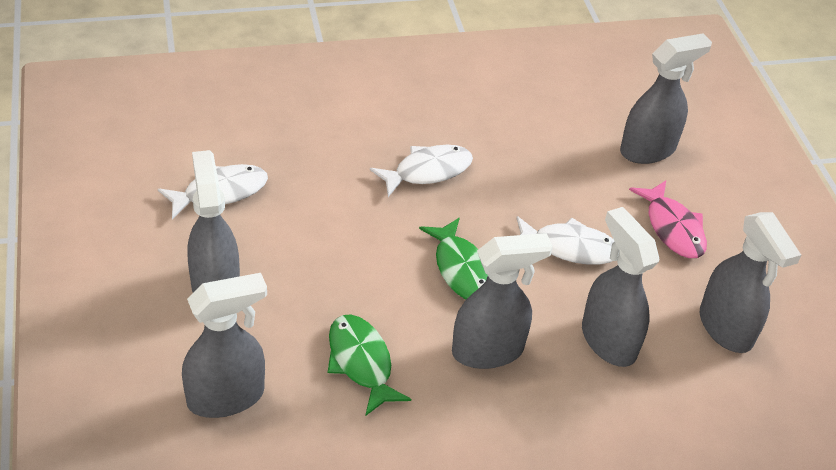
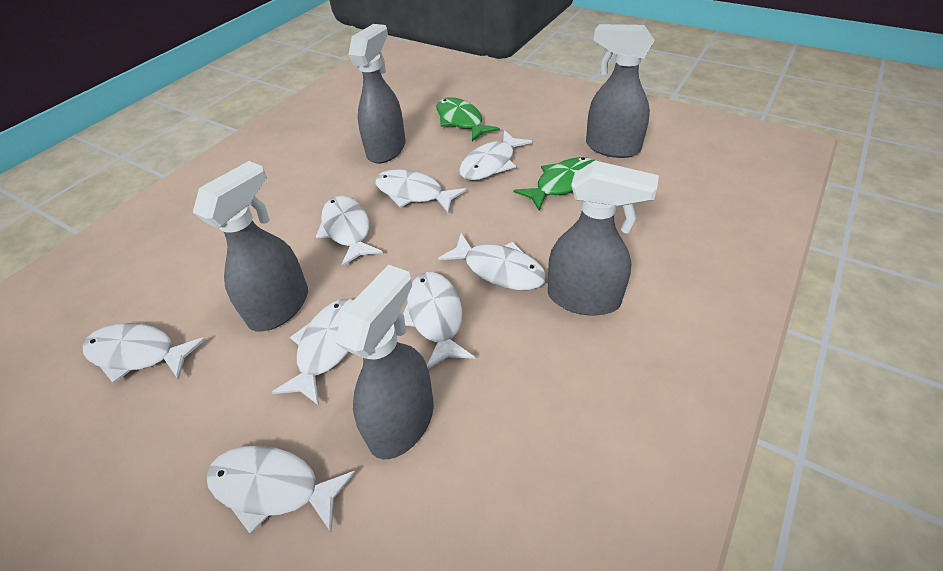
grey spray bottle: [182,273,267,418] [188,150,240,293] [452,233,553,369] [582,207,659,367] [620,33,712,164] [700,212,801,353] = 6 -> [193,161,308,332] [335,265,434,459] [348,24,406,164] [548,161,659,316] [586,24,655,158] = 5
pink fish: [629,181,707,258] = 1 -> none = 0
white fish: [158,164,268,219] [370,145,473,197] [517,216,615,265] = 3 -> [82,323,206,383] [206,446,356,534] [272,299,353,406] [316,196,383,267] [375,169,466,213] [403,272,475,369] [438,233,547,290] [459,130,532,180] = 8

